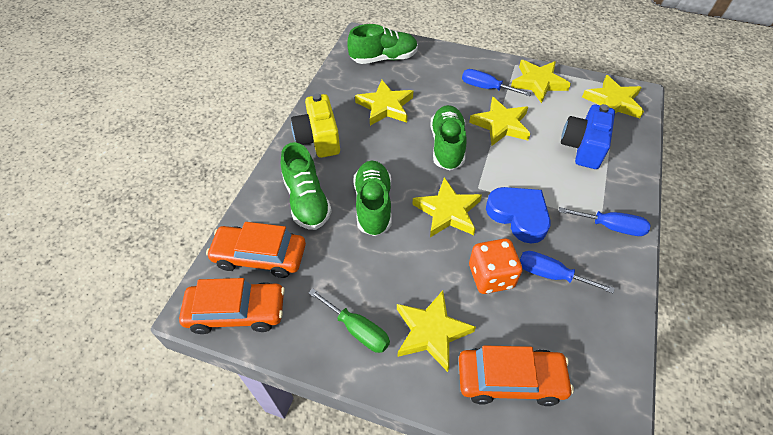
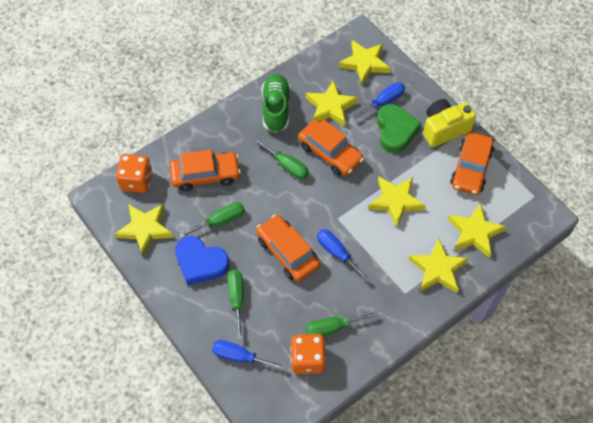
blue camera: [561,104,615,169] = 1 -> none = 0
green heart: none = 0 -> [377,104,422,153] = 1
green screwdriver: [309,289,390,353] = 1 -> [179,202,245,238] [227,270,244,340] [254,138,309,179] [305,311,379,336] = 4
green shoe: [281,142,332,230] [347,24,418,64] [354,161,391,236] [430,105,467,170] = 4 -> [262,74,291,133] = 1
orange car: [179,278,285,334] [206,222,306,278] [459,345,574,406] = 3 -> [170,150,241,191] [256,215,320,282] [298,119,364,176] [450,132,494,195] = 4
orange dice: [469,238,522,294] = 1 -> [116,154,152,193] [290,334,326,374] = 2

